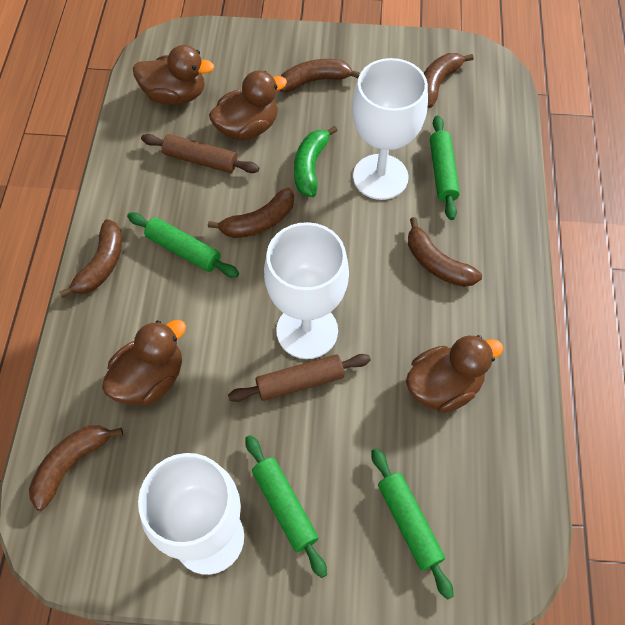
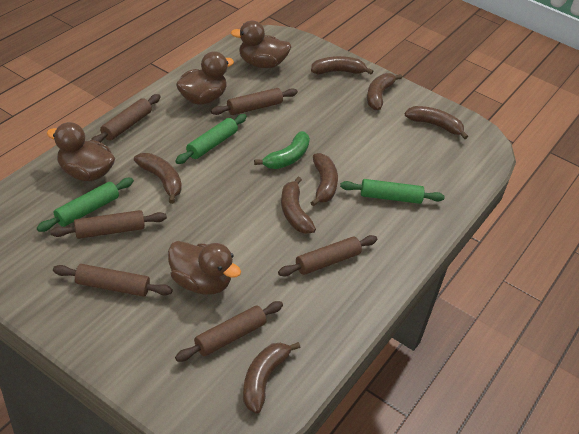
brown banana: [29,425,123,511] [59,219,122,298] [208,188,294,238] [280,59,360,92] [408,217,482,287] [424,53,474,108] = 6 -> [134,153,182,204] [243,342,300,413] [281,176,316,234] [310,153,338,206] [311,56,373,75] [367,73,402,110] [405,106,468,139] = 7
brown rolling pin: [141,134,259,173] [228,354,371,402] = 2 -> [50,210,167,239] [53,264,173,297] [91,94,161,142] [175,301,283,362] [211,88,298,115] [278,235,377,277] = 6
green rolling pin: [127,212,239,278] [245,435,327,578] [371,448,454,600] [430,115,460,220] = 4 -> [37,178,134,232] [175,114,247,164] [340,179,445,204] = 3
white goblet: [138,453,244,575] [264,222,349,359] [352,58,428,200] = 3 -> none = 0

